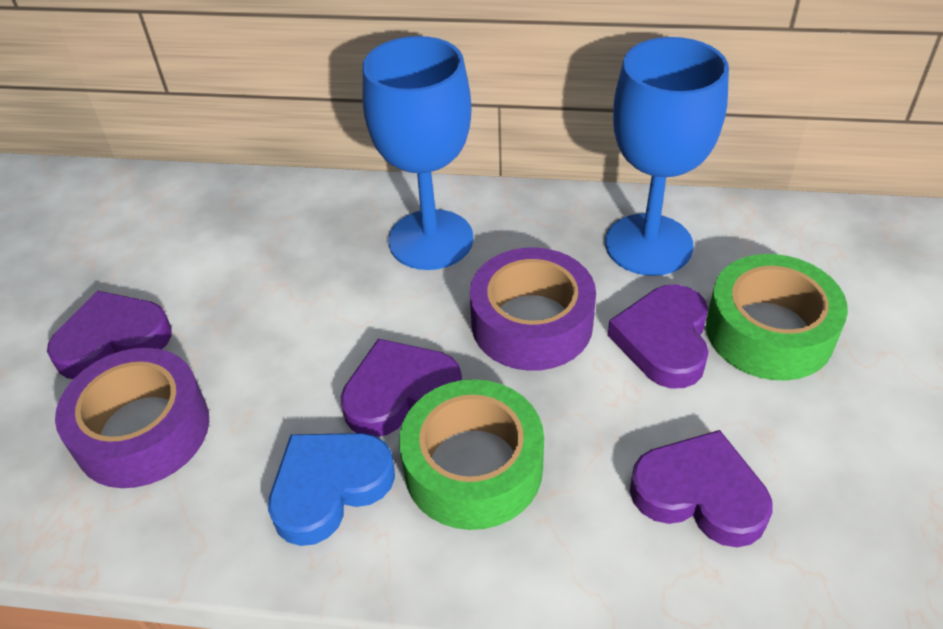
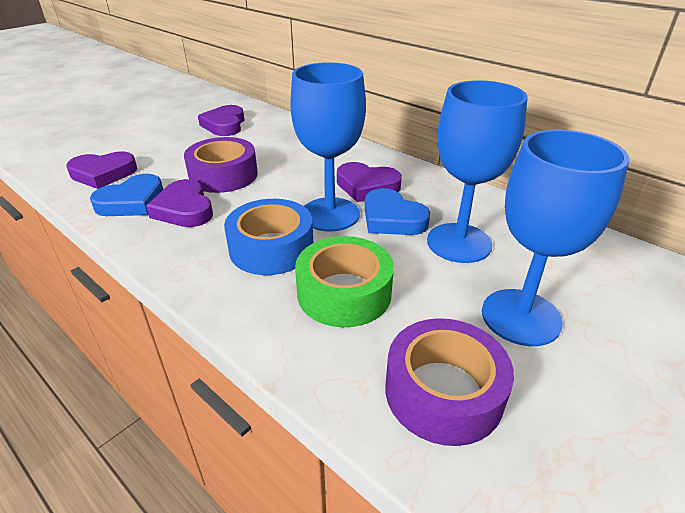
blue goblet: [362,36,473,270] [605,37,729,276] = 2 -> [290,62,366,232] [427,80,528,263] [482,130,629,346] = 3
blue heart: [268,433,395,546] = 1 -> [90,174,163,216] [365,188,430,235] = 2
blue tape: none = 0 -> [224,199,313,275] = 1
green tape: [399,379,544,530] [706,254,848,380] = 2 -> [295,236,394,327] = 1

